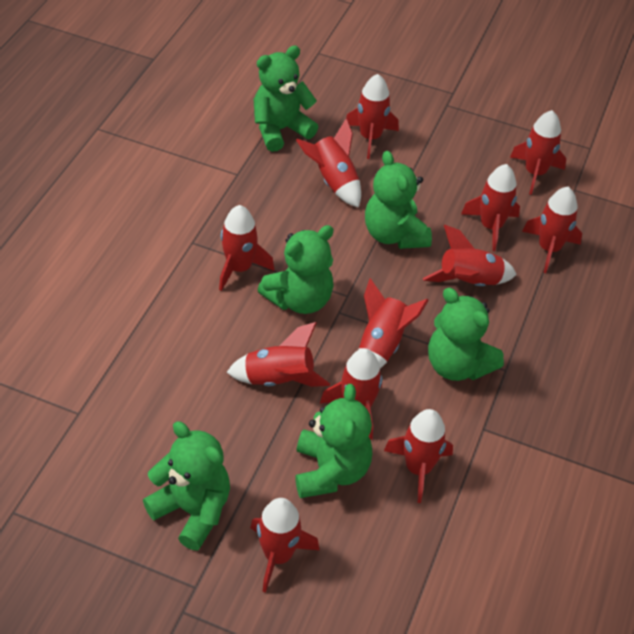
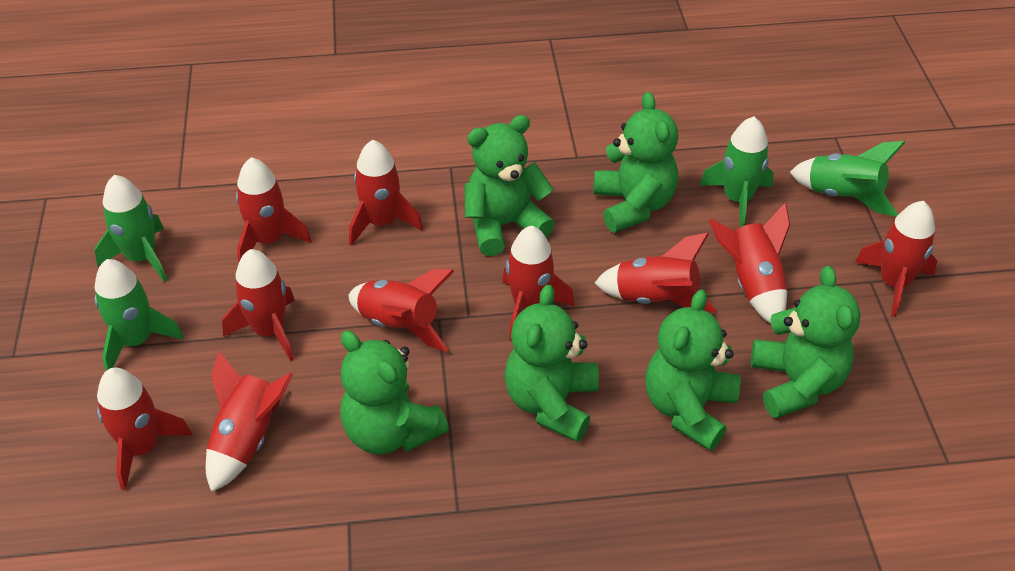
green rocket: none = 0 -> [95,175,167,282] [95,259,184,371] [700,116,773,227] [790,141,905,217] = 4
red rocket: [219,205,274,291] [227,322,330,387] [250,498,320,593] [296,118,361,208] [320,348,382,440] [346,74,399,159] [358,278,429,369] [384,409,453,503] [423,225,517,286] [461,164,520,251] [510,110,566,195] [522,187,582,273] = 12 -> [97,368,193,490] [206,351,294,492] [222,249,295,361] [236,157,312,264] [348,269,454,352] [349,140,423,246] [502,226,575,340] [595,233,717,313] [709,203,790,323] [855,201,937,317] = 10

